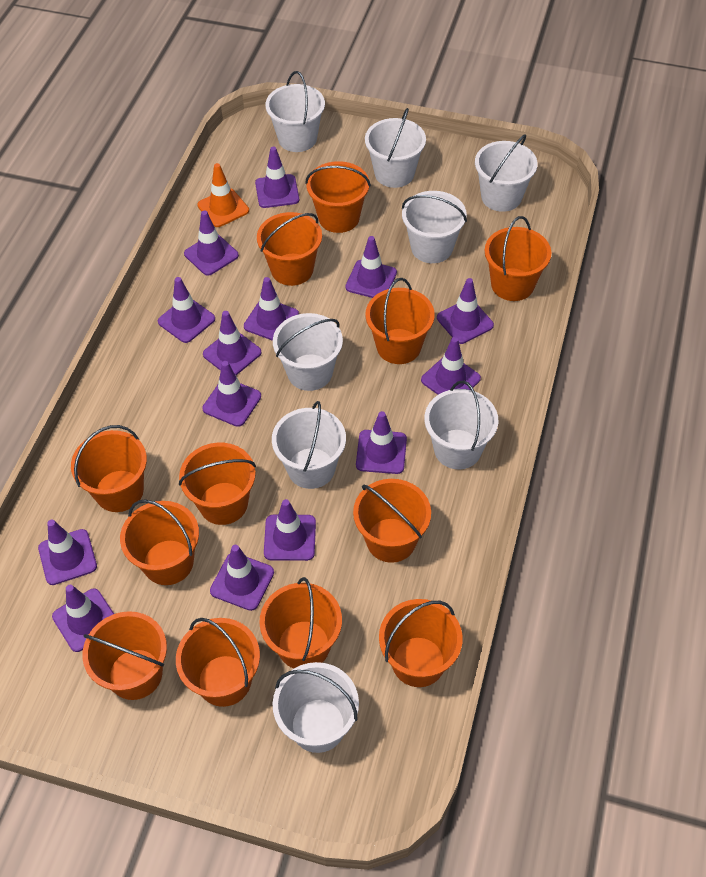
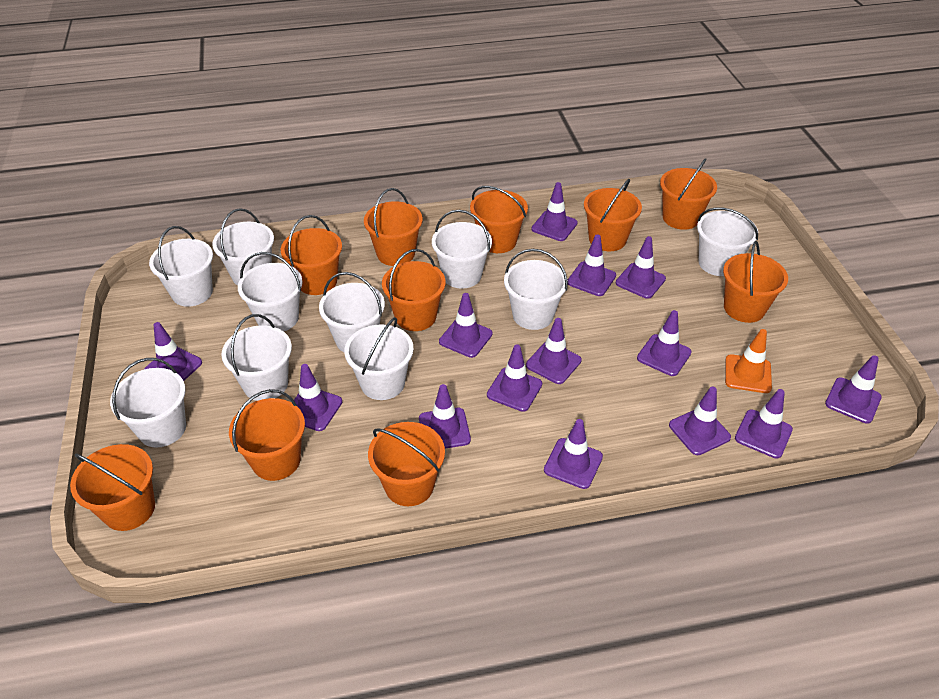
orange bucket: [71,425,147,512] [82,611,167,700] [120,499,199,585] [176,618,260,707] [179,443,256,525] [257,212,322,286] [259,577,342,668] [305,161,371,233] [353,479,431,563] [365,278,435,364] [379,599,463,687] [485,216,551,301] = 12 -> [70,444,155,531] [229,389,305,481] [281,215,342,295] [364,188,423,266] [368,422,445,506] [382,249,446,331] [470,186,528,253] [584,179,642,251] [660,158,717,230] [723,241,788,323] = 10
white bucket: [265,71,325,152] [272,401,346,489] [273,313,343,391] [273,662,359,753] [365,108,426,188] [402,191,467,263] [424,381,498,469] [475,134,537,212] = 8 -> [110,358,186,448] [149,226,213,307] [212,208,274,285] [221,314,292,401] [238,252,303,331] [319,272,385,352] [344,317,413,400] [432,210,492,289] [504,249,568,330] [697,207,758,276] = 10

